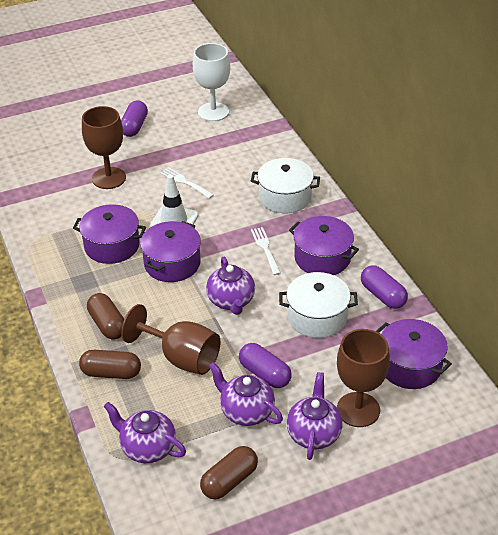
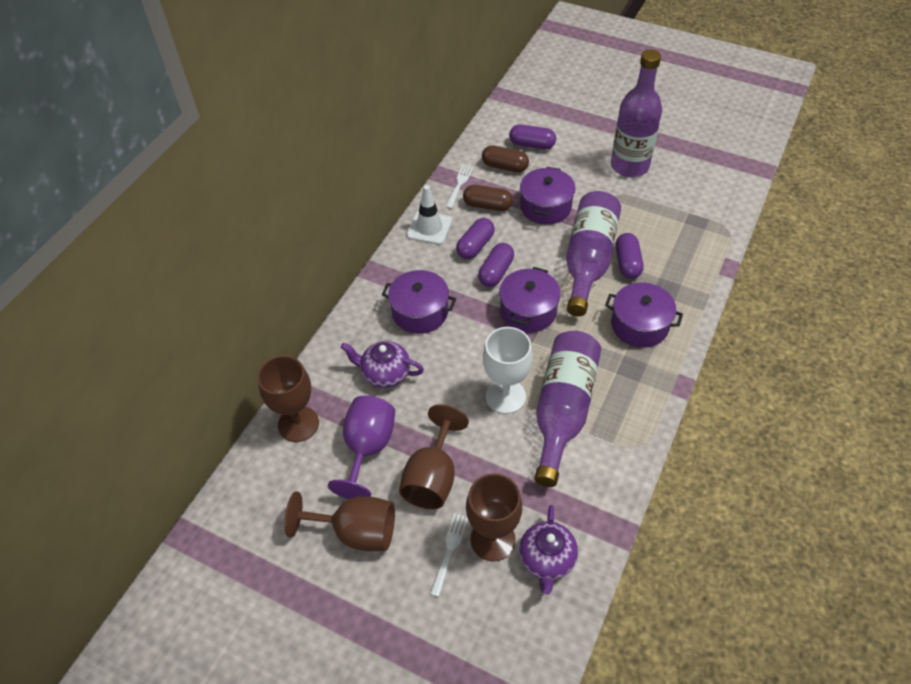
brown capsule: [79,350,141,379] [87,293,124,340] [200,446,258,499] = 3 -> [463,185,513,211] [482,145,529,172] = 2
brown goblet: [82,106,126,189] [121,304,221,375] [337,329,390,427] = 3 -> [257,355,319,442] [284,491,395,551] [399,404,469,509] [466,473,522,562] = 4
purple bottle: none = 0 -> [534,331,601,487] [566,191,621,317] [611,49,662,177] = 3
purple capsule: [121,100,148,137] [239,343,292,388] [361,265,408,309] = 3 -> [456,218,495,259] [478,243,514,287] [509,124,556,149] [616,233,644,279] = 4
purple goblet: none = 0 -> [328,396,395,499] = 1
purple teapot: [103,402,186,463] [206,257,255,315] [209,362,283,426] [287,372,343,460] = 4 -> [341,341,424,388] [519,505,578,595] = 2
white pot: [251,158,320,213] [279,272,358,338] = 2 -> none = 0

